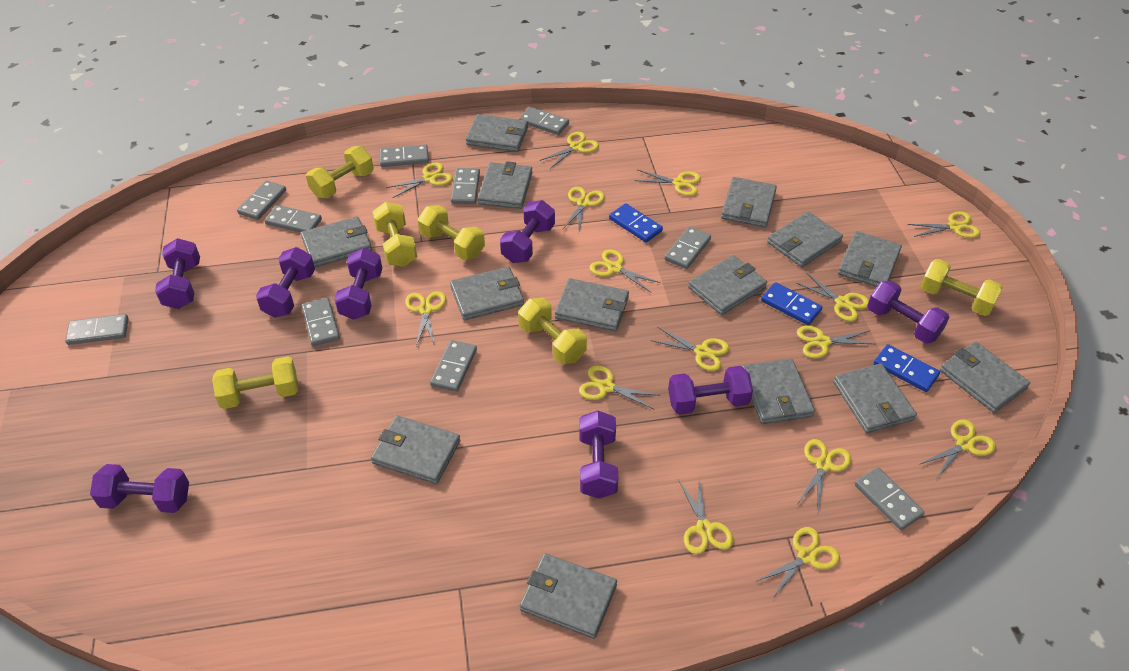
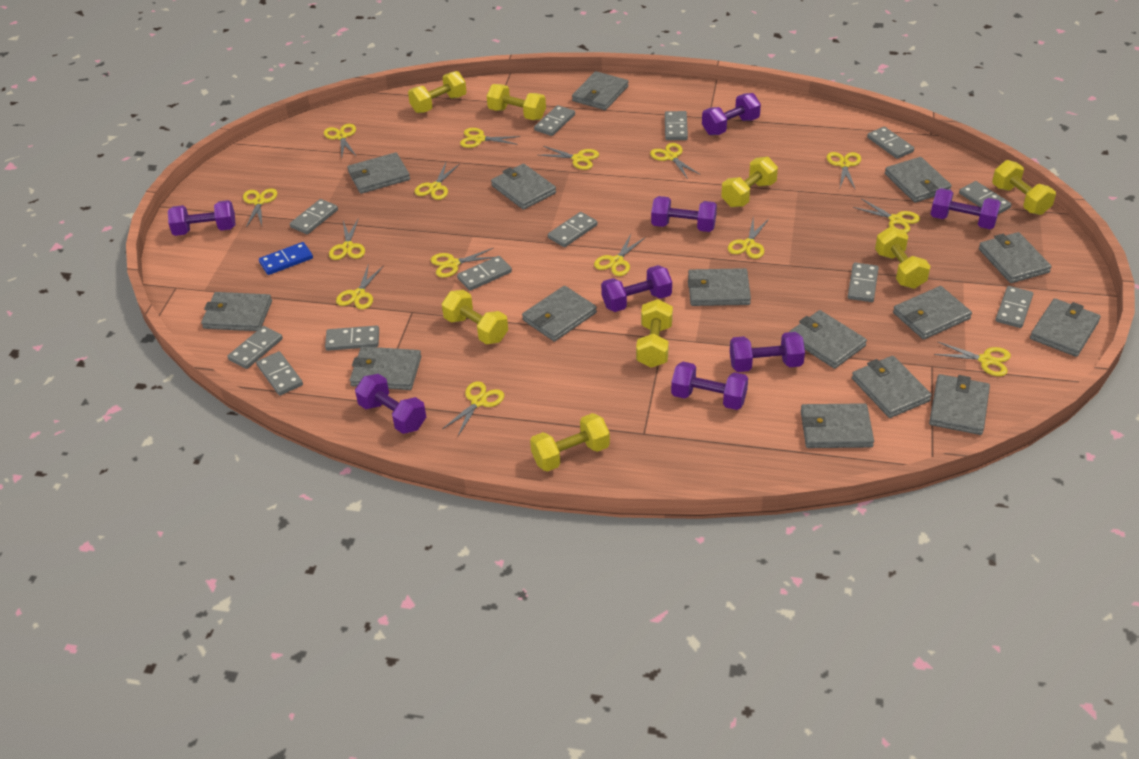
blue domino: [609,203,663,243] [761,282,823,325] [874,344,940,392] = 3 -> [259,242,313,275] = 1
grey domino: [65,314,129,345] [237,180,286,220] [265,205,322,233] [302,298,340,346] [380,145,429,167] [430,340,477,392] [451,168,480,204] [519,107,569,135] [664,226,711,269] [855,467,925,530] = 10 -> [228,326,283,369] [256,351,303,396] [290,199,338,234] [325,326,379,351] [457,256,512,291] [534,105,575,136] [548,212,597,247] [665,111,688,140] [848,263,879,302] [867,127,914,159] [959,181,1012,214] [995,286,1033,328] = 12
grey wallet: [301,216,372,267] [371,415,460,484] [450,267,524,320] [466,114,528,152] [478,161,532,209] [520,553,617,639] [555,278,629,331] [688,255,767,315] [721,177,777,228] [742,359,815,424] [767,212,843,267] [833,363,917,433] [838,231,902,287] [940,342,1030,413] = 14 -> [201,292,272,331] [347,152,410,194] [350,346,421,390] [491,164,556,210] [522,286,597,342] [572,71,629,110] [688,268,751,306] [789,310,867,369] [801,403,874,448] [852,356,932,418] [885,157,952,203] [893,286,972,340] [929,374,990,435] [979,232,1052,283] [1030,298,1101,357] = 15
yellow dumbbell: [212,356,298,409] [306,146,374,198] [372,202,417,267] [417,205,485,260] [518,298,587,364] [920,259,1003,316] = 6 -> [408,71,467,113] [442,290,508,345] [487,84,546,120] [530,413,610,472] [636,299,673,368] [721,157,778,207] [875,226,930,289] [992,160,1056,215] = 8

